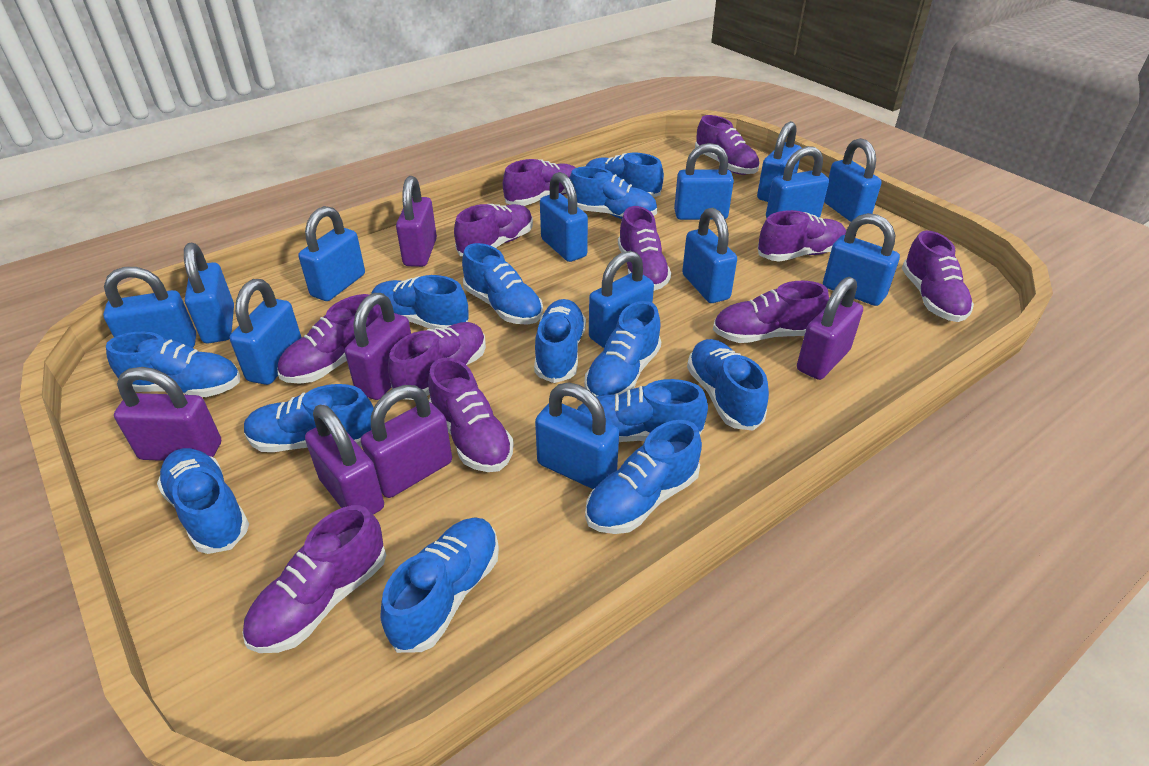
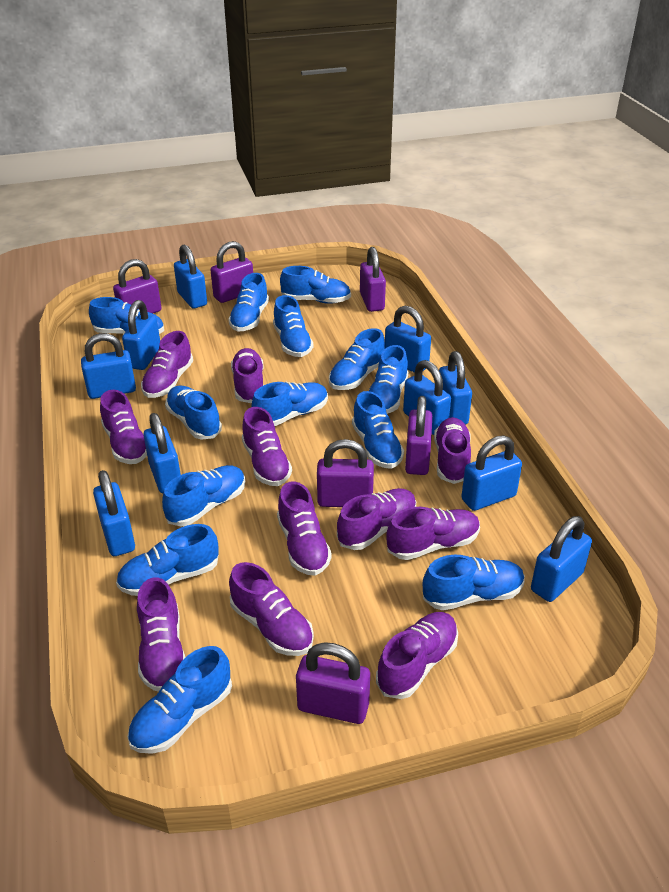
blue padlock: [103,267,196,348] [184,243,234,343] [230,279,302,385] [298,206,365,301] [535,383,619,489] [540,172,588,262] [589,251,654,348] [674,143,734,220] [682,208,737,303] [757,121,801,202] [766,146,829,218] [823,213,900,306] [824,138,882,222] = 13 -> [81,333,136,399] [93,470,135,556] [122,300,160,370] [144,413,181,493] [174,244,207,309] [385,306,431,373] [403,360,451,435] [439,351,472,425] [461,435,522,511] [531,516,592,602] = 10

